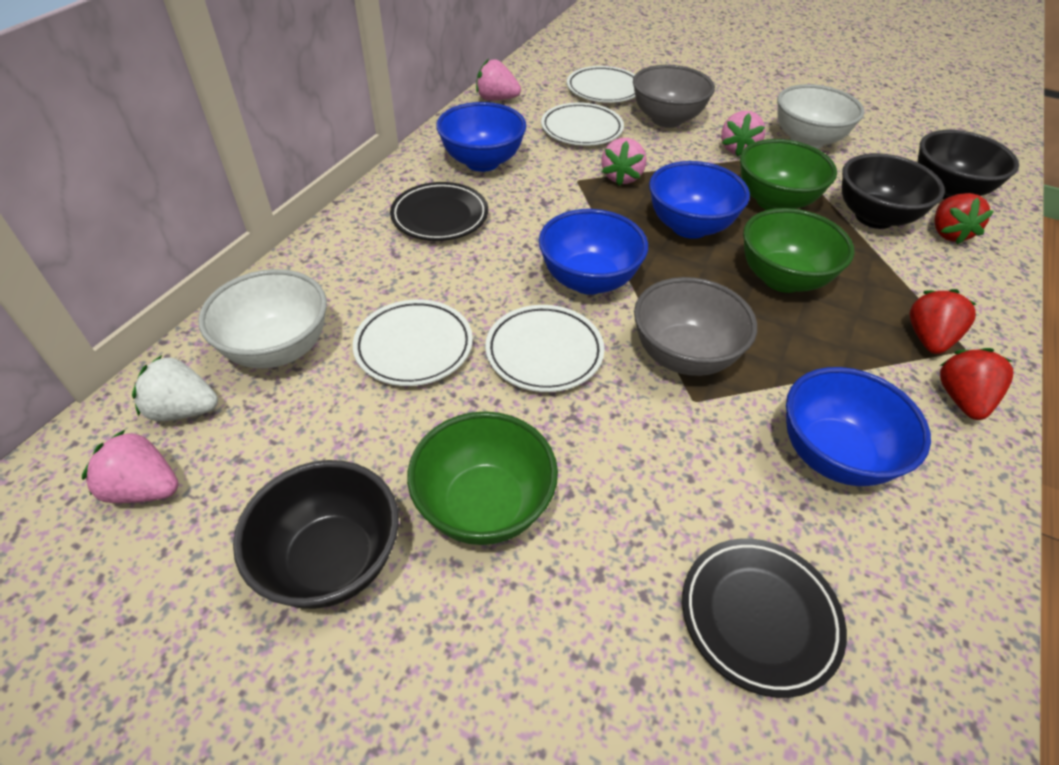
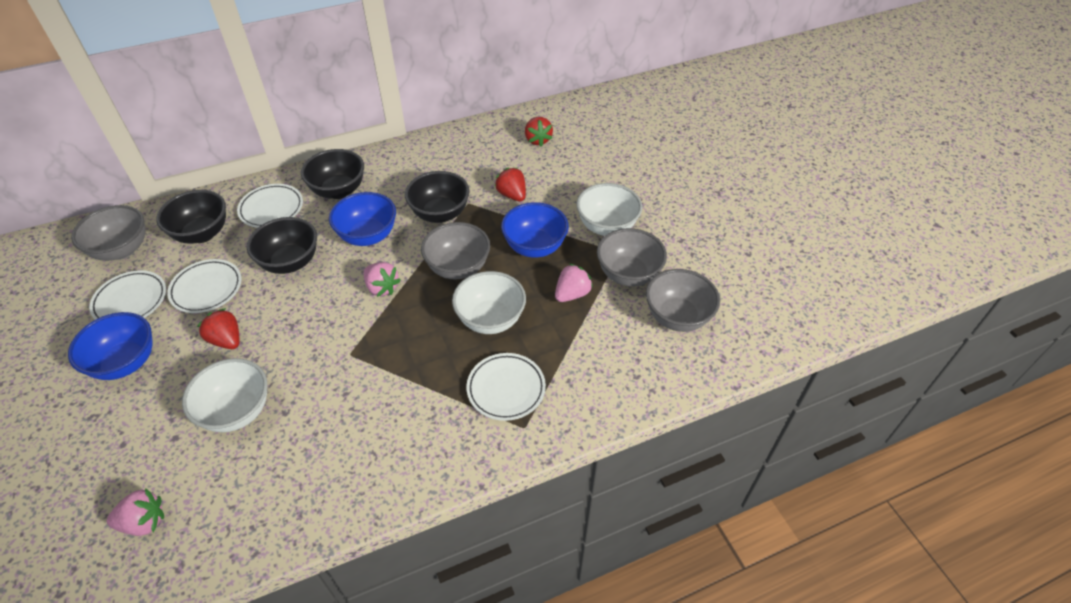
black bowl: [233,460,399,609] [842,153,945,229] [918,130,1019,199] = 3 -> [156,190,226,244] [247,217,317,274] [301,149,364,199] [405,171,470,223] = 4
black plate: [390,182,488,241] [682,538,847,698] = 2 -> none = 0
blue bowl: [436,102,526,172] [539,209,648,295] [649,161,750,239] [786,367,931,486] = 4 -> [68,312,153,380] [329,192,396,246] [501,202,569,258] = 3
green bowl: [407,411,558,545] [740,139,837,210] [743,208,854,293] = 3 -> none = 0
grey bowl: [633,65,715,128] [634,277,757,376] = 2 -> [71,205,145,261] [421,222,490,280] [597,228,667,286] [646,269,720,332] = 4
pink strawberry: [82,430,179,503] [476,59,521,100] [601,138,646,186] [721,111,765,157] = 4 -> [107,488,164,536] [364,262,401,297] [555,263,593,302] = 3
white bowl: [198,269,327,368] [777,84,864,149] = 2 -> [182,358,267,432] [452,271,526,334] [576,183,642,236] = 3
white strawberry: [132,355,218,421] = 1 -> none = 0

